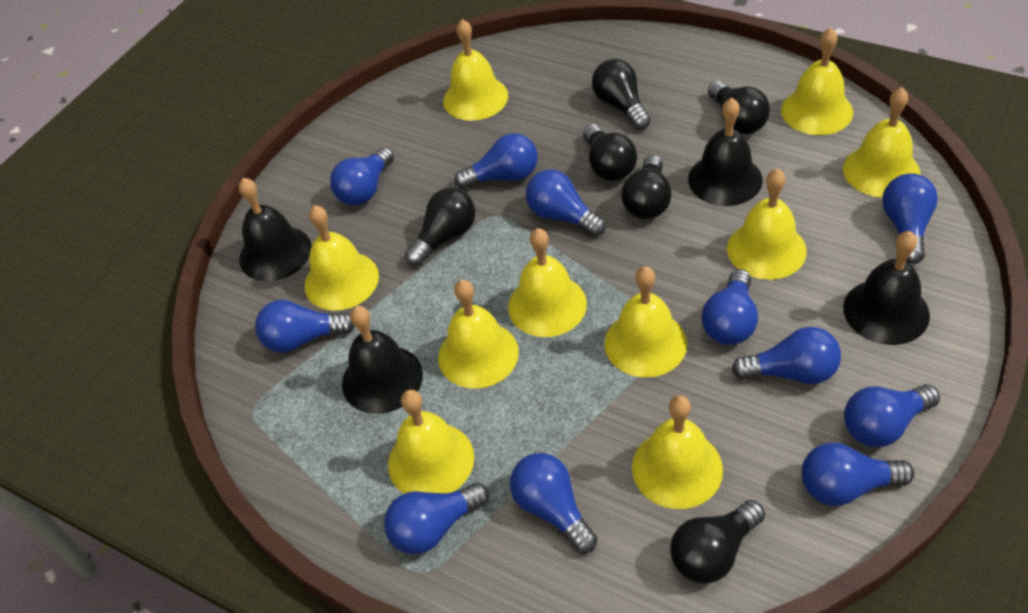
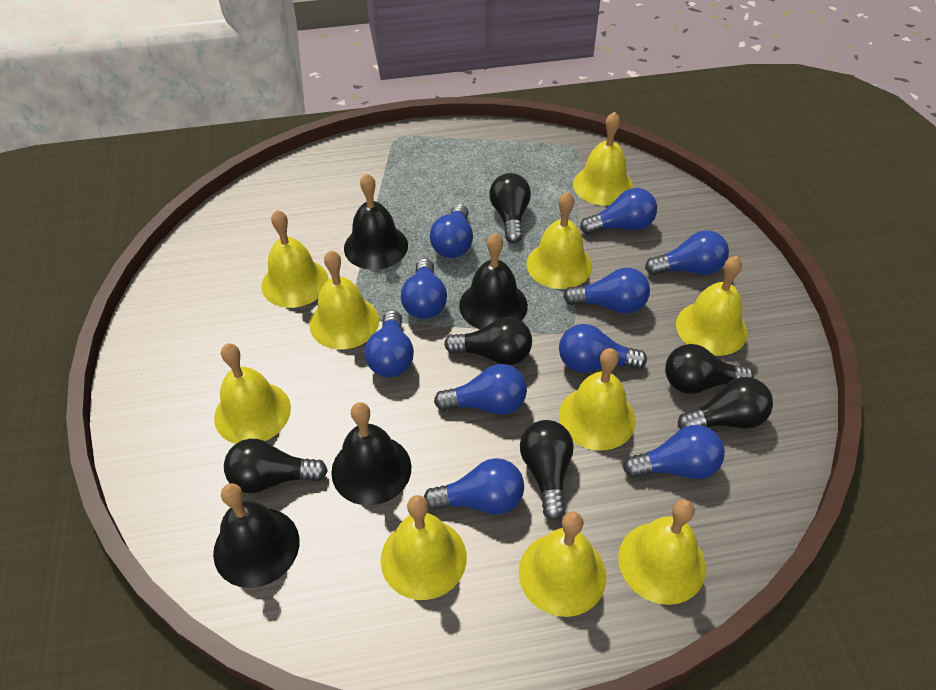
blue light bulb: [255,300,354,353] [330,147,394,205] [384,483,489,554] [454,133,538,189] [510,453,597,553] [526,170,606,237] [702,269,758,345] [732,327,841,384] [802,443,914,506] [844,384,940,447] [882,173,938,264] = 11 -> [365,310,414,377] [401,258,447,319] [424,458,524,515] [430,204,473,258] [434,364,527,415] [559,324,647,373] [563,268,650,314] [580,188,657,234] [623,425,725,479] [645,230,729,275] = 10

